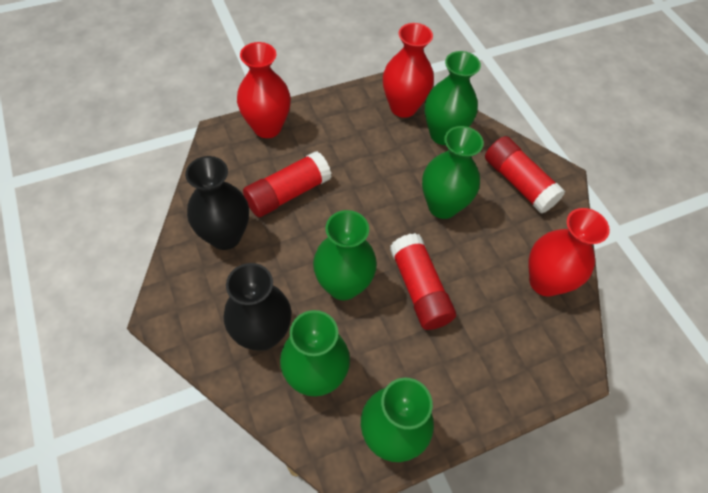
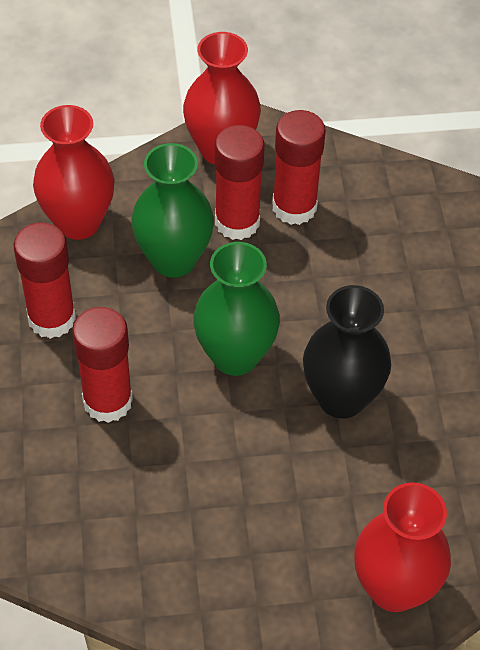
black vase: [185,156,249,250] [223,263,292,351] = 2 -> [303,285,391,419] = 1
green vase: [280,310,350,396] [313,210,377,300] [361,378,434,462] [422,126,484,219] [425,51,481,145] = 5 -> [131,143,214,278] [193,242,280,376] = 2
red glue stick: [243,151,331,217] [390,233,456,330] [485,136,565,213] = 3 -> [14,222,76,339] [72,307,133,423] [215,125,265,240] [272,110,326,225] = 4

